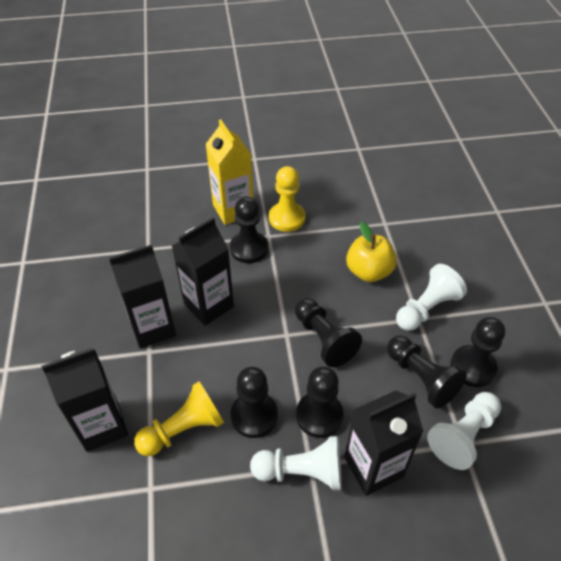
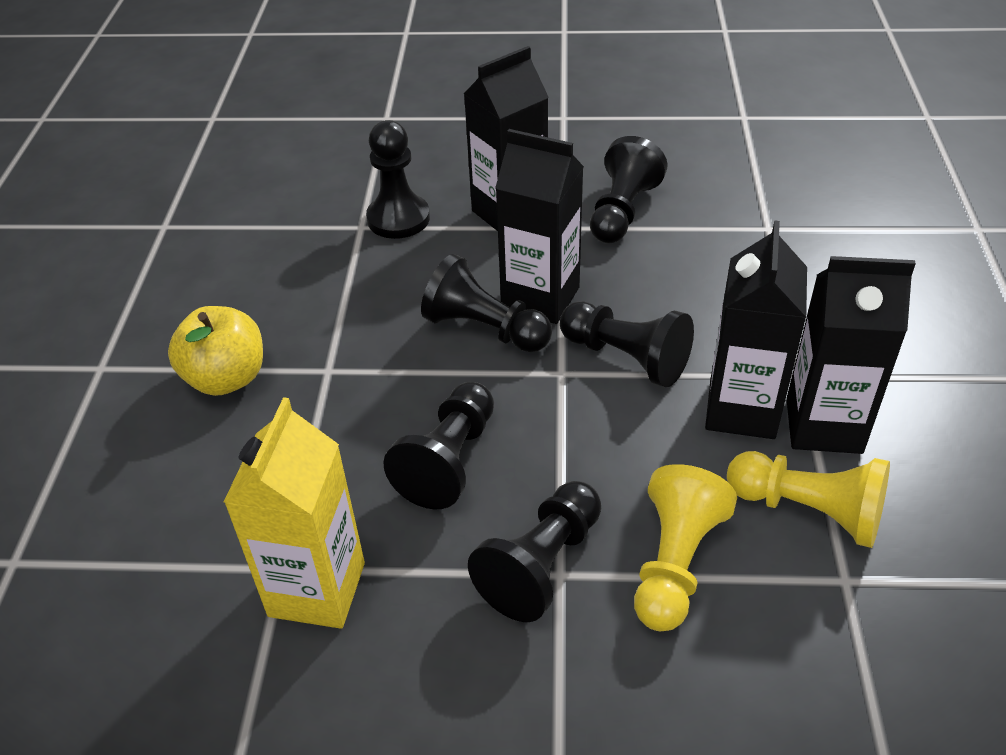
white pawn: [250,436,342,490] [396,264,467,331] [427,392,501,470] = 3 -> none = 0

